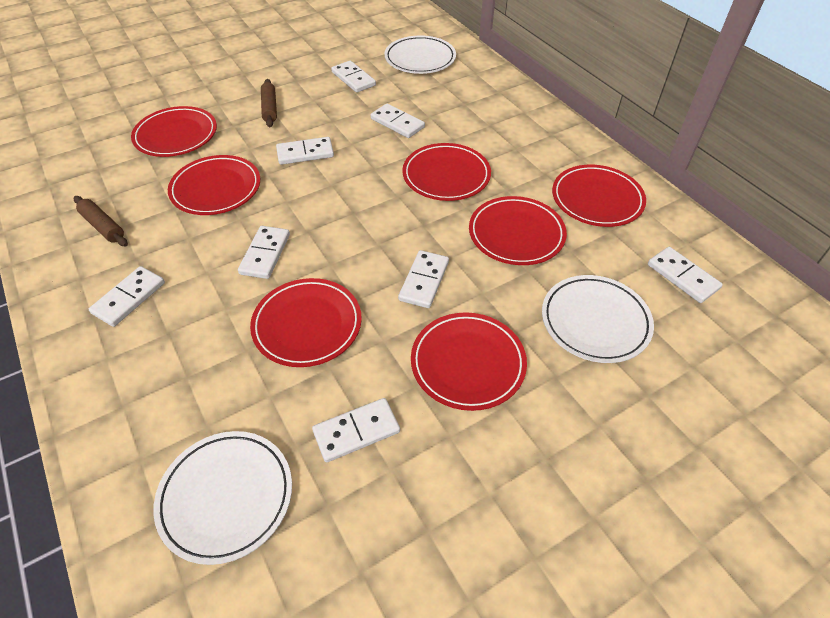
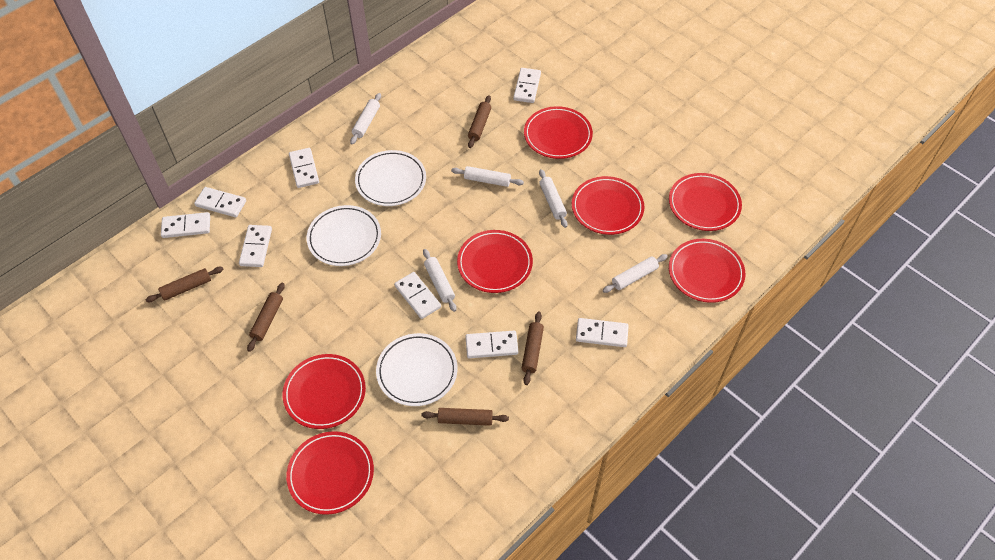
brown rolling pin: [74,196,128,246] [261,79,277,127] = 2 -> [145,267,224,302] [247,283,285,352] [422,408,509,426] [468,95,491,148] [522,312,544,385] = 5
white rolling pin: none = 0 -> [350,93,381,145] [423,249,456,312] [451,166,524,187] [539,169,568,228] [603,254,668,293] = 5

